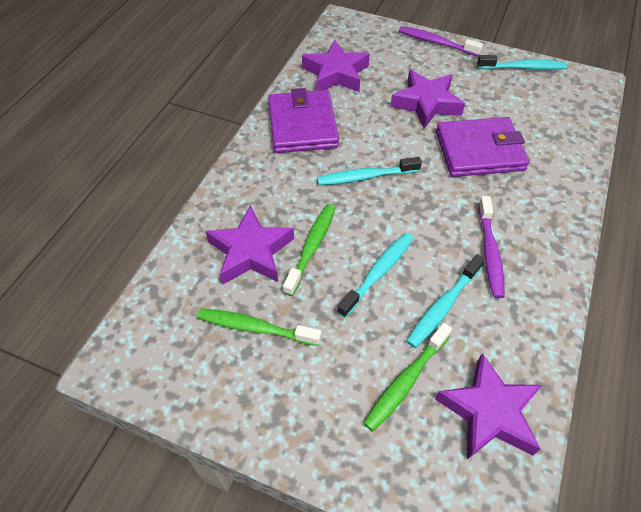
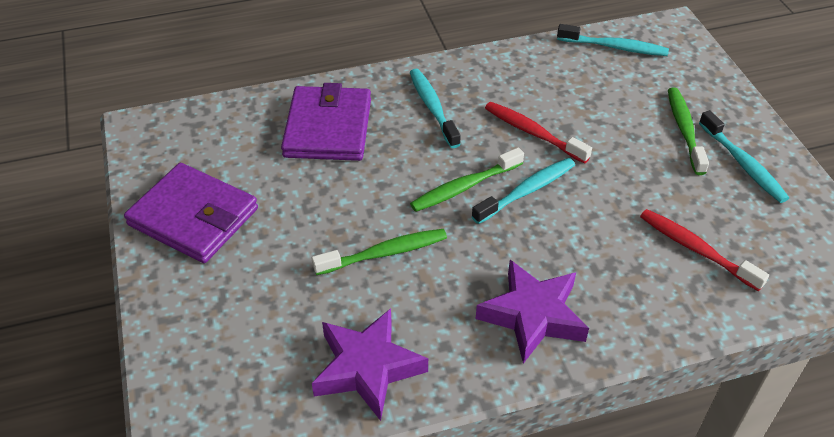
purple star: [206,205,294,284] [302,40,370,92] [390,70,465,129] [435,353,542,460] = 4 -> [312,308,428,421] [476,260,589,364] = 2
purple toothbrush: [399,26,483,56] [478,196,505,298] = 2 -> none = 0
red toothbrush: none = 0 -> [485,102,592,164] [640,209,769,291] = 2

